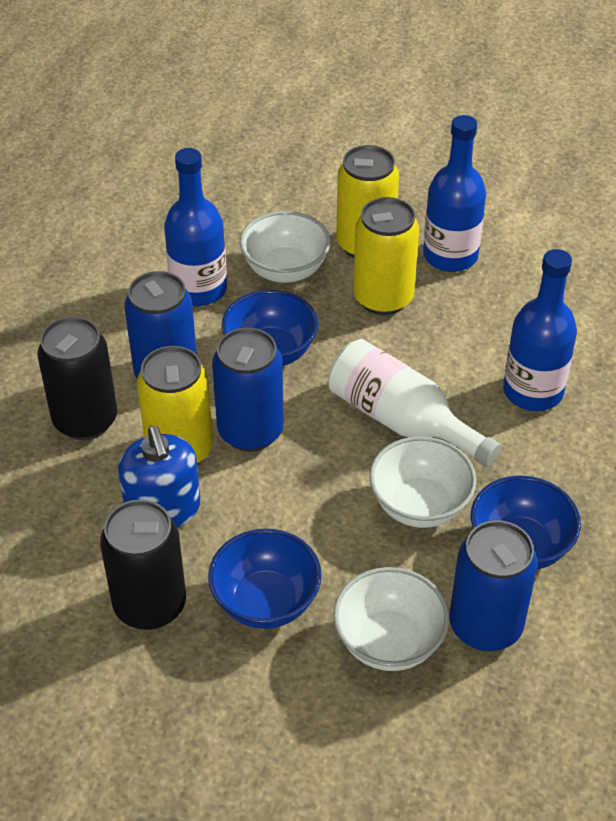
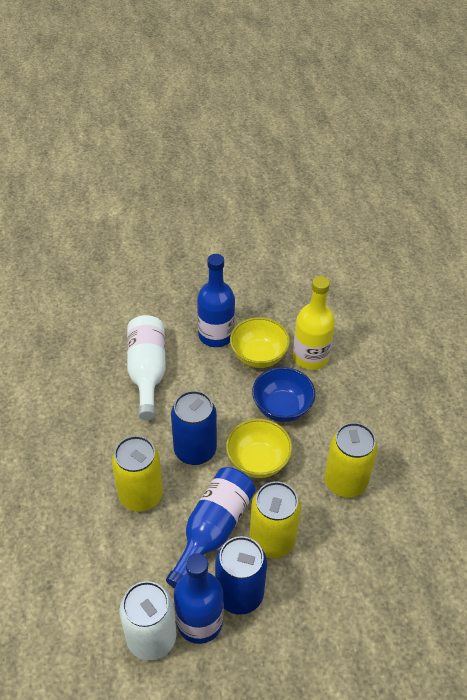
black can: [37,317,117,440] [100,499,186,630] = 2 -> none = 0
blue bowl: [208,529,322,629] [222,290,318,366] [471,476,581,570] = 3 -> [252,367,315,422] = 1
blue can: [124,271,197,378] [212,328,284,452] [449,520,538,651] = 3 -> [171,391,217,465] [215,536,267,615] = 2
blue soap dispenser: [118,426,200,528] = 1 -> none = 0
white bowl: [240,211,330,283] [333,567,449,671] [369,436,476,528] = 3 -> none = 0
white can: none = 0 -> [119,581,177,661] = 1
yellow bottle: none = 0 -> [293,276,335,370] = 1
yellow bowl: none = 0 -> [226,419,292,478] [230,317,290,368] = 2

